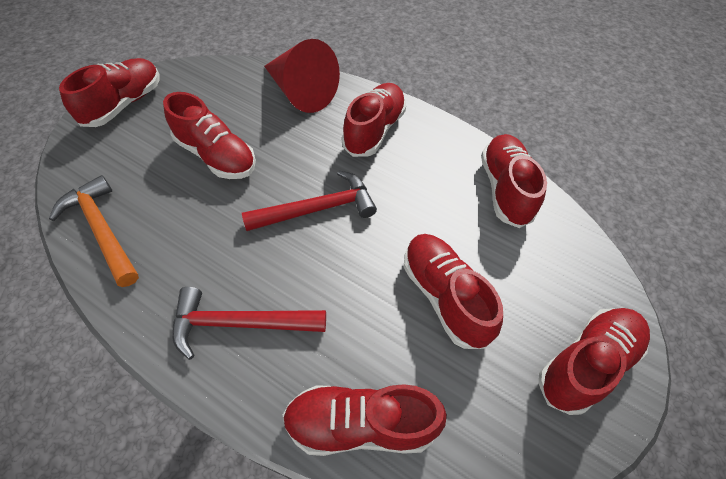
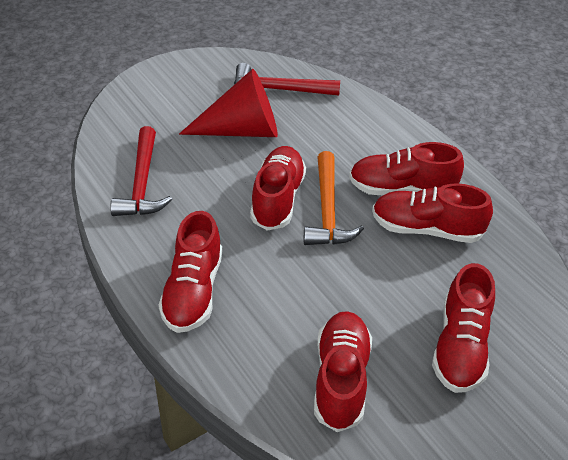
red shoe: [59,58,160,127] [163,92,256,179] [283,384,447,456] [342,83,406,157] [404,234,503,349] [481,134,547,228] [538,308,650,415] = 7 -> [158,211,222,333] [250,146,306,231] [314,311,372,432] [349,142,464,195] [372,183,493,243] [432,263,495,393] = 6

